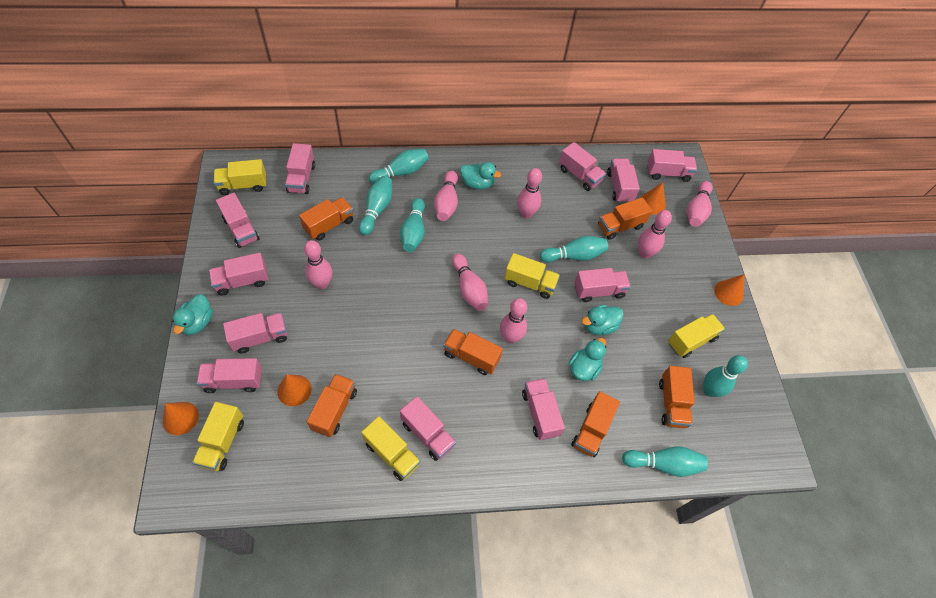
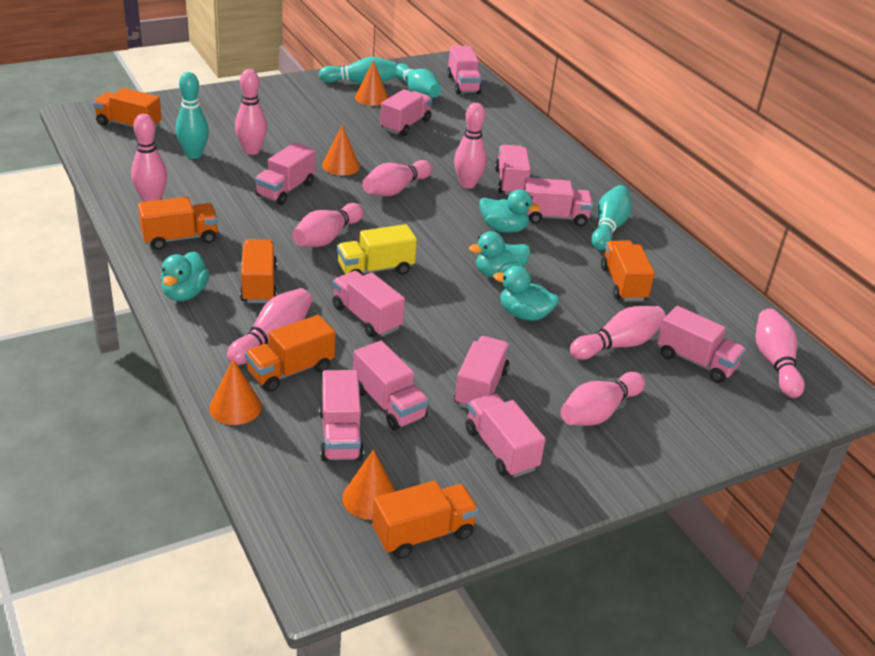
pink bowling pin: [304,240,332,289] [434,171,458,221] [452,254,488,311] [500,298,527,344] [517,168,542,219] [638,210,672,258] [687,181,713,227] = 7 -> [131,114,167,202] [227,288,312,365] [235,69,267,155] [292,203,364,247] [362,160,432,196] [454,103,487,189] [561,372,645,426] [570,306,666,360] [756,309,805,398] = 9
turquoise bowling pin: [359,176,392,235] [369,149,429,184] [400,198,425,252] [540,236,608,262] [622,446,708,477] [703,355,748,397] = 6 -> [176,72,209,159] [319,57,397,83] [396,64,441,98] [591,185,632,250] = 4
yellow truck: [192,402,244,471] [214,159,266,195] [361,416,420,481] [504,253,560,299] [668,314,725,358] = 5 -> [337,224,417,275] = 1

